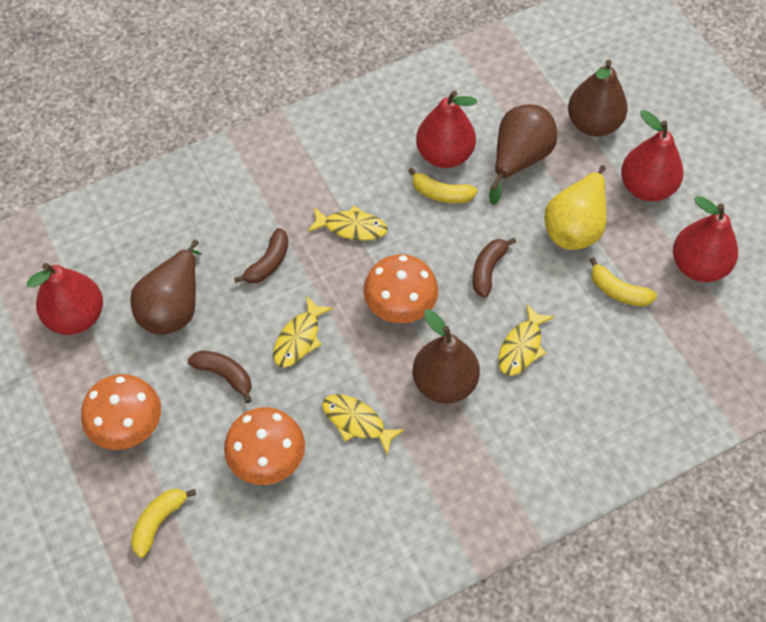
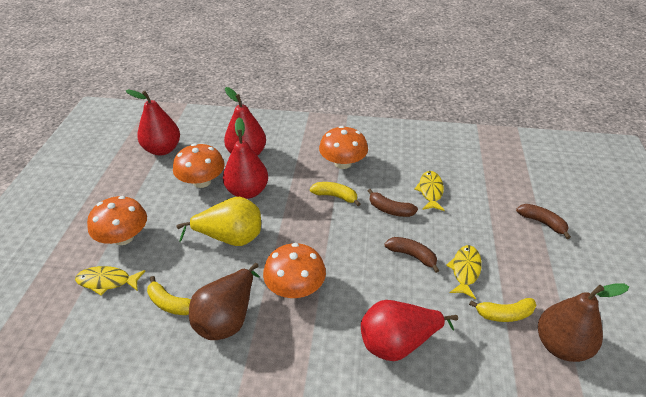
brown pear: [130,240,201,335] [413,309,480,404] [489,104,558,205] [568,60,628,136] = 4 -> [189,263,260,340] [538,283,629,362] = 2
orange mushroom: [81,374,161,450] [224,407,305,485] [363,254,438,323] = 3 -> [87,196,147,245] [173,143,225,188] [263,243,326,298] [319,126,368,169] = 4
yellow fish: [273,296,333,367] [308,206,388,241] [322,394,405,455] [498,304,554,376] = 4 -> [75,266,145,296] [415,171,445,211] [446,245,482,299] = 3

